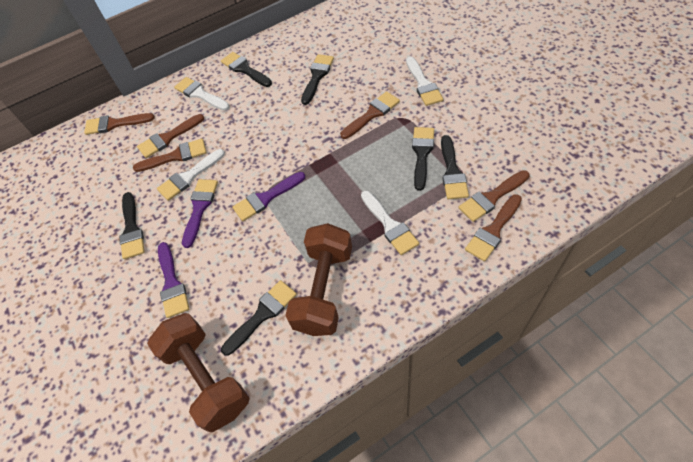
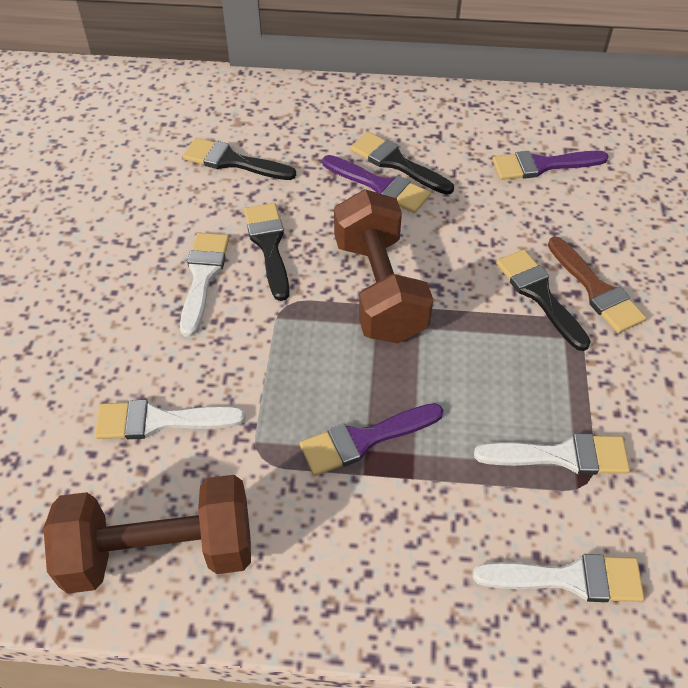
black brush: [119,192,145,259] [221,52,272,87] [221,280,297,356] [301,54,334,105] [412,127,434,191] [441,135,469,199] = 6 -> [183,138,296,180] [244,203,290,301] [350,132,454,195] [496,249,591,351] = 4
brown brush: [84,113,155,135] [133,138,207,172] [137,114,204,158] [340,91,400,139] [459,170,530,222] [465,194,522,261] = 6 -> [548,237,646,333] = 1

